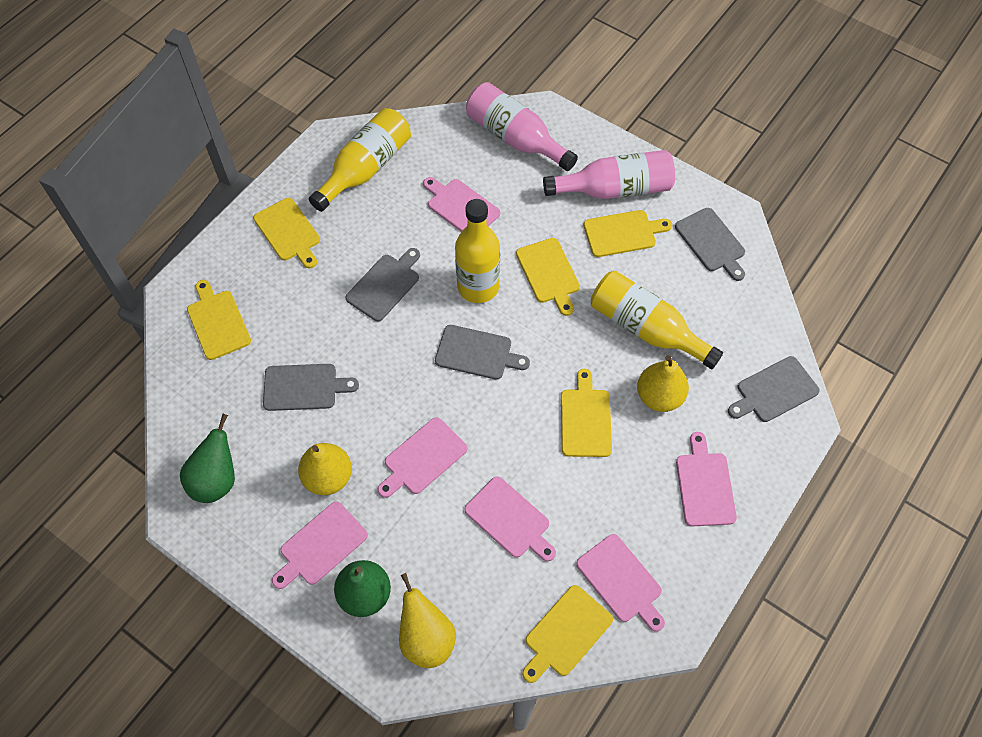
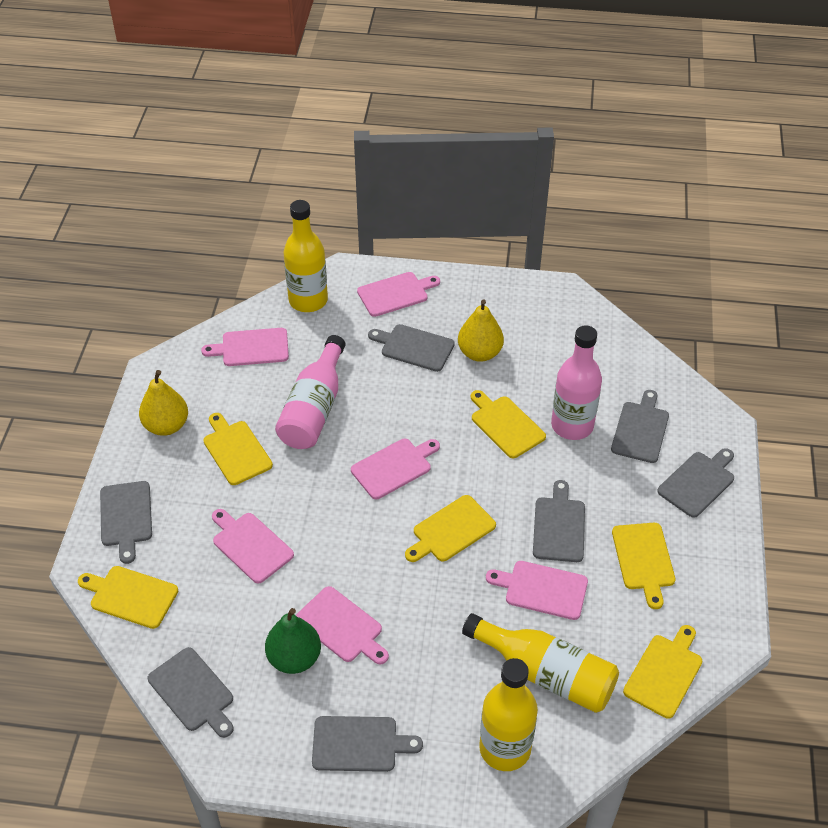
green pear: [180,414,235,503] [334,560,391,617] = 2 -> [265,608,321,674] = 1
grey cutting board: [263,364,359,411] [345,248,420,321] [435,325,530,380] [675,208,745,281] [728,356,820,422] = 5 -> [100,481,152,564] [148,647,234,738] [312,716,423,772] [368,324,455,372] [533,480,585,562] [611,390,669,463] [657,448,734,518] = 7
yellow pear: [298,443,352,495] [399,573,456,668] [637,355,689,412] = 3 -> [139,370,188,436] [458,299,504,362] = 2

